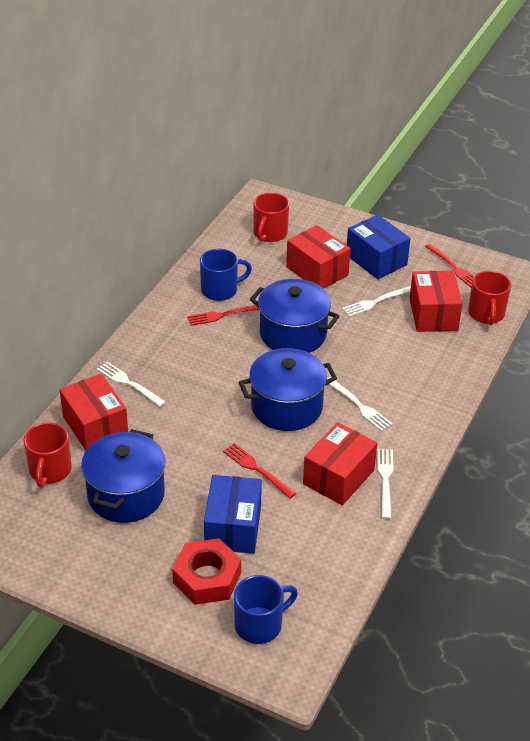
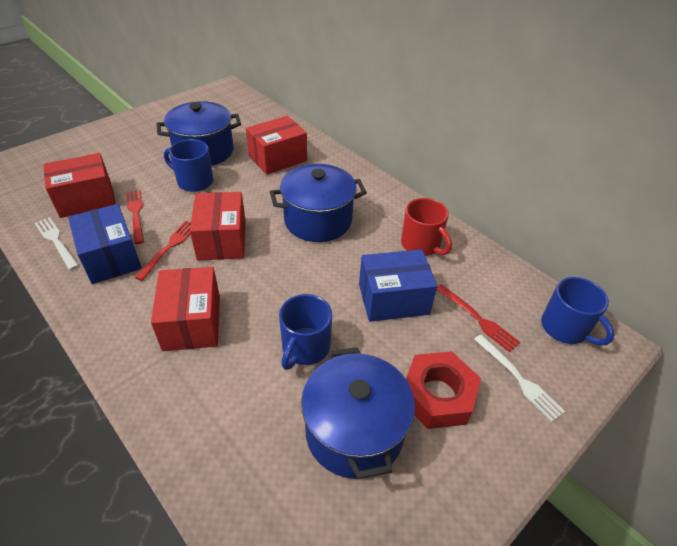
blue mug: [200,249,252,301] [234,575,298,644] = 2 -> [164,139,213,192] [279,294,332,370] [541,277,615,345] = 3
red mug: [24,423,72,487] [253,193,289,242] [468,271,511,325] = 3 -> [401,198,452,256] = 1
white fork: [97,362,166,407] [327,377,392,431] [342,286,411,317] [377,449,393,519] = 4 -> [35,217,79,270] [474,335,565,422] = 2

